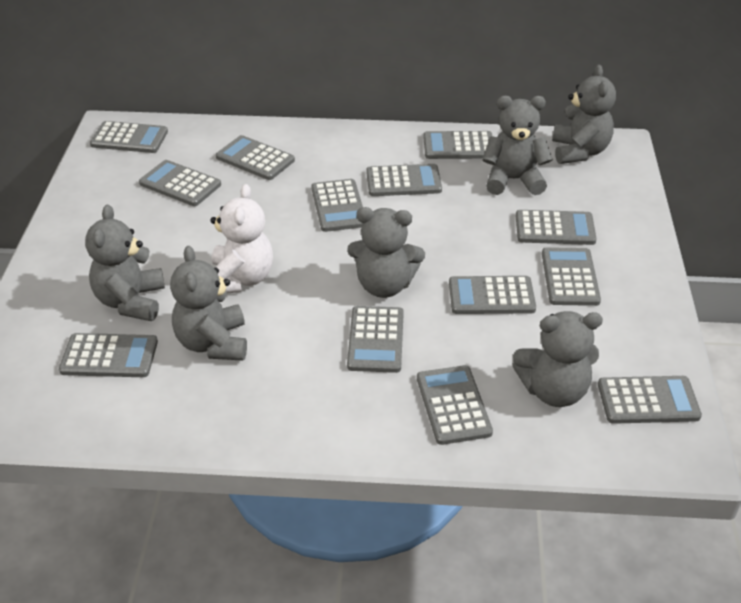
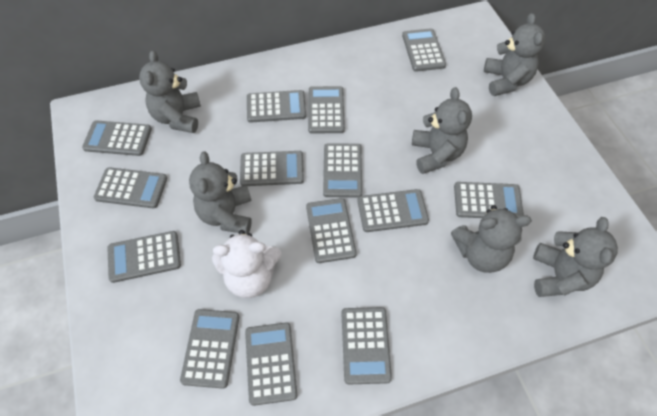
grey calculator: [59,333,158,377] [90,121,168,153] [139,160,221,206] [216,135,295,180] [311,179,363,232] [347,306,404,373] [366,164,442,196] [417,365,493,445] [423,131,493,159] [449,276,536,314] [516,210,597,245] [542,247,601,306] [598,376,702,424] = 13 -> [82,120,152,156] [94,167,167,208] [107,231,181,283] [180,309,239,389] [240,151,304,186] [245,322,297,406] [247,90,306,123] [306,198,357,263] [308,86,345,133] [323,143,362,198] [341,307,392,384] [357,189,429,232] [402,28,446,72] [454,182,524,218] = 14

